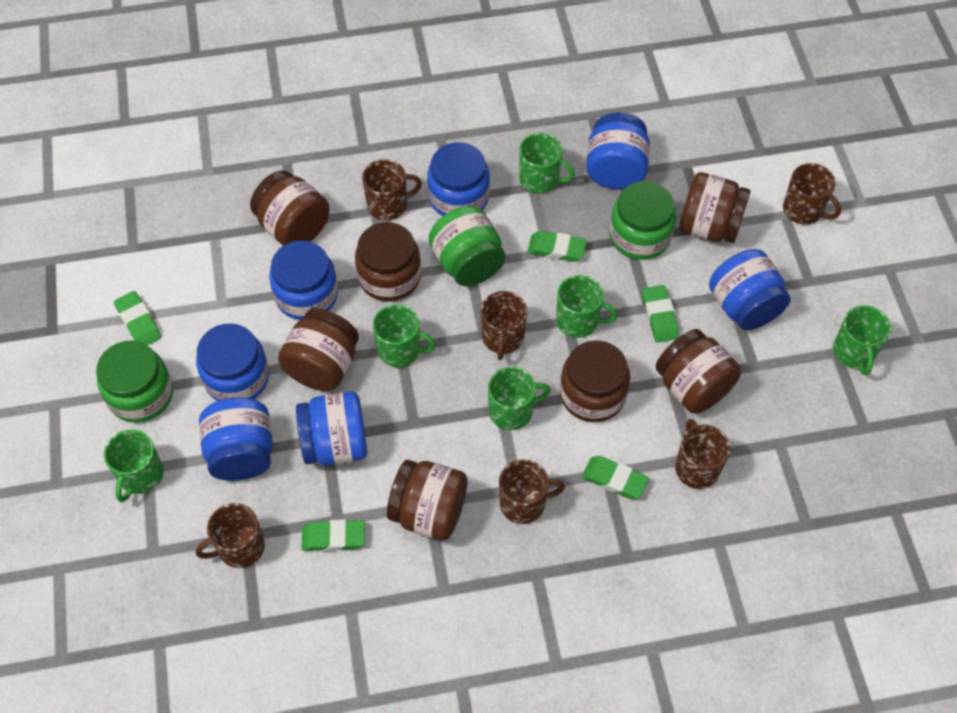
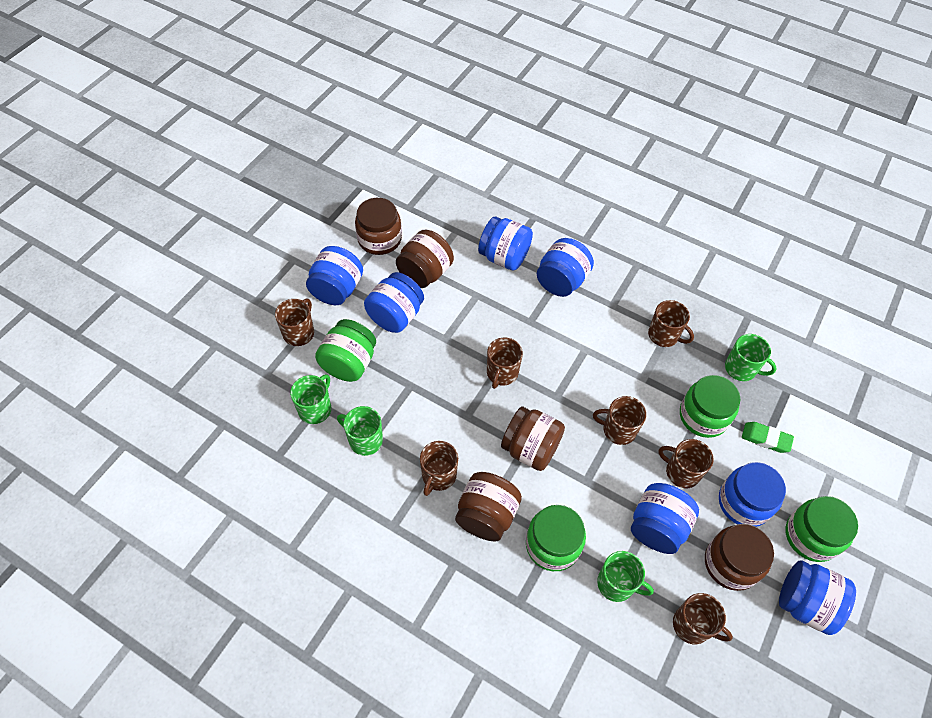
brown jar: [250,171,329,246] [278,308,359,391] [355,222,421,302] [387,460,468,541] [560,340,630,422] [656,329,741,413] [680,172,751,243] = 7 -> [355,198,402,255] [396,230,454,288] [455,472,522,542] [501,407,565,471] [705,524,774,591] = 5
brown mug: [196,503,265,568] [362,159,422,221] [481,291,527,360] [499,459,565,524] [675,419,730,489] [783,163,841,225] = 6 -> [275,298,314,346] [420,441,458,496] [487,337,523,389] [593,396,646,445] [648,300,694,347] [658,439,714,488] [673,593,733,644] = 7
green eraser: [114,291,161,345] [302,519,365,552] [527,231,587,262] [582,456,649,499] [642,285,679,343] = 5 -> [742,422,794,453] = 1
green jar: [96,341,173,423] [429,206,506,286] [610,181,676,260] = 3 -> [315,319,376,382] [526,505,586,571] [680,375,741,438] [785,496,858,562] = 4
green mug: [104,429,164,502] [373,304,436,367] [488,366,551,430] [519,133,575,194] [556,275,617,338] [833,305,891,375] = 6 -> [290,374,331,424] [337,406,383,456] [597,551,654,602] [725,334,777,381] = 4

